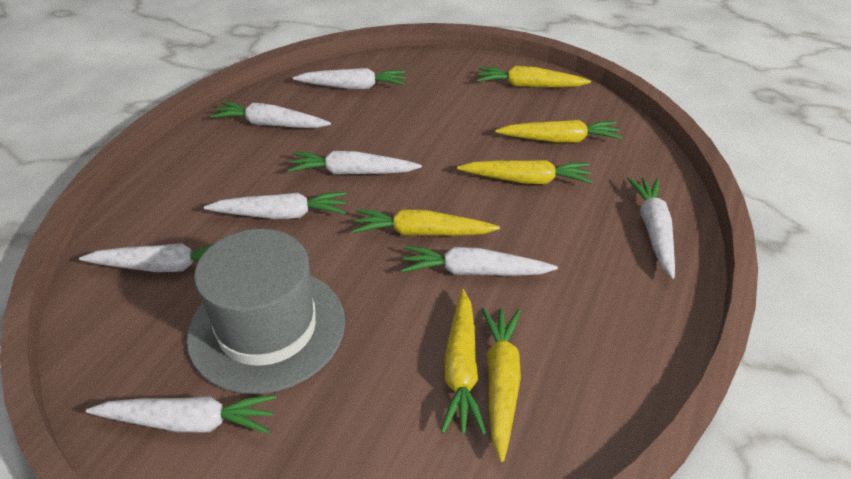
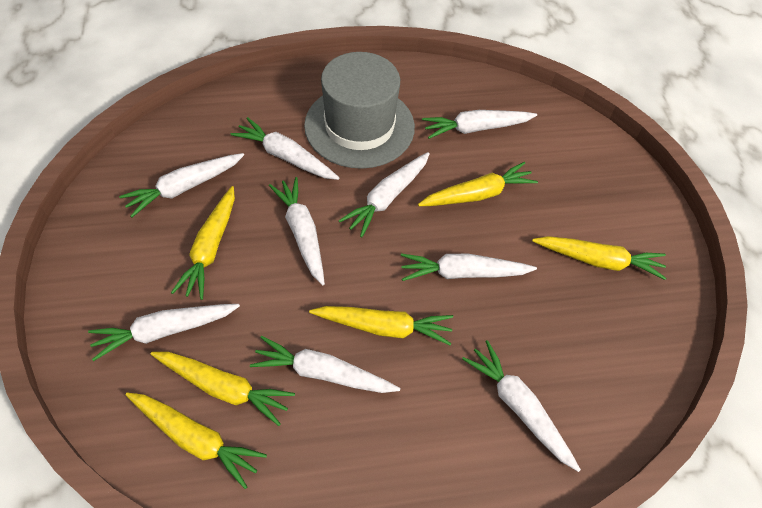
white carrot: [79,243,213,272] [86,395,277,434] [204,192,347,219] [210,101,331,128] [288,151,422,175] [293,68,406,89] [402,246,558,276] [627,177,675,279] = 8 -> [88,304,240,361] [119,153,244,217] [231,117,339,180] [250,336,400,393] [269,177,325,286] [338,152,430,237] [401,253,537,281] [422,110,537,139] [462,340,581,472] = 9

